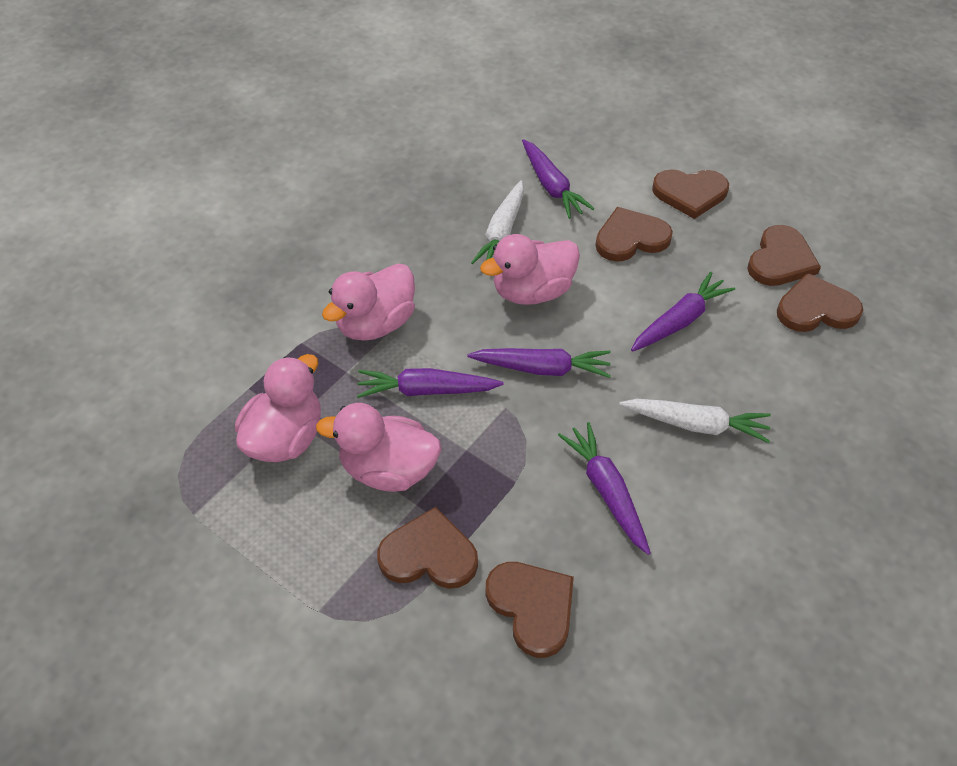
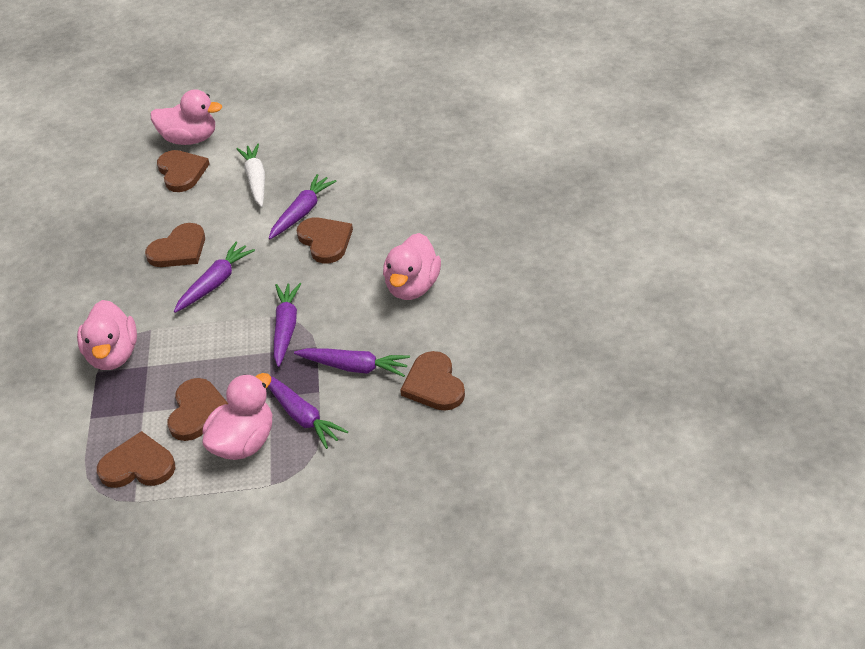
white carrot: [471,180,524,264] [619,399,771,443] = 2 -> [236,143,265,207] = 1

